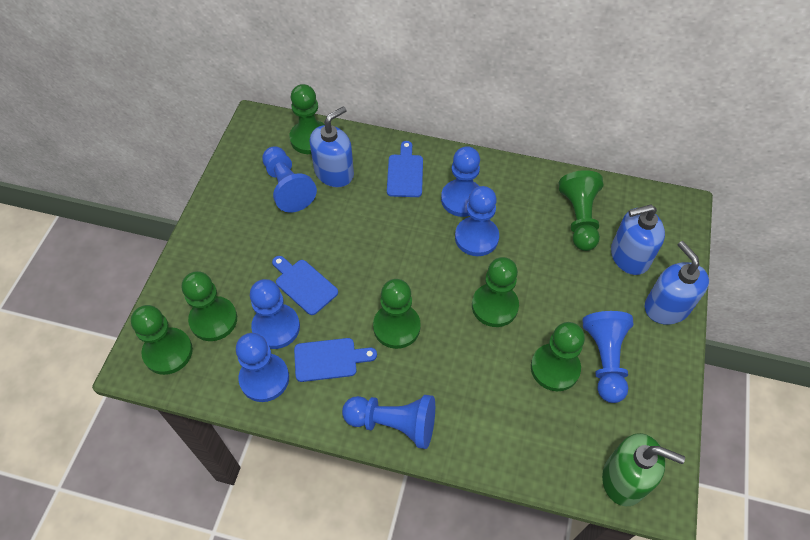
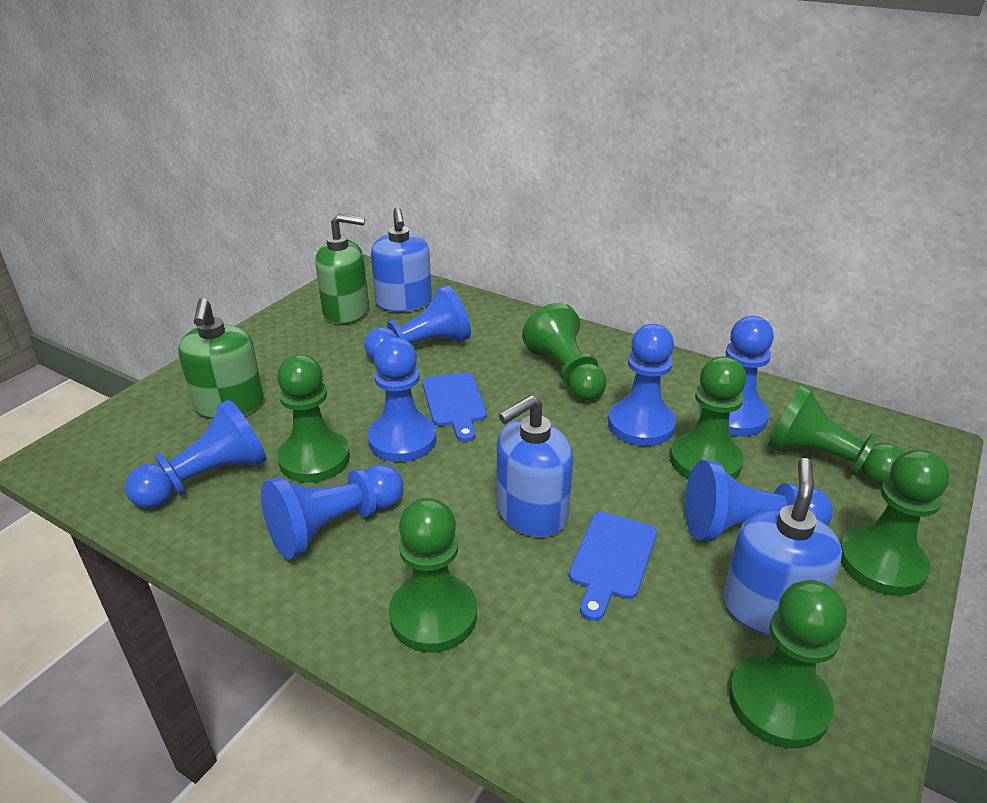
blue cutting board: [272,256,338,315] [294,338,377,382] [387,141,423,197] = 3 -> [423,372,487,442] [569,512,657,621] = 2
green soap dispenser: [602,433,685,506] = 1 -> [178,298,264,419] [315,214,369,324] = 2

